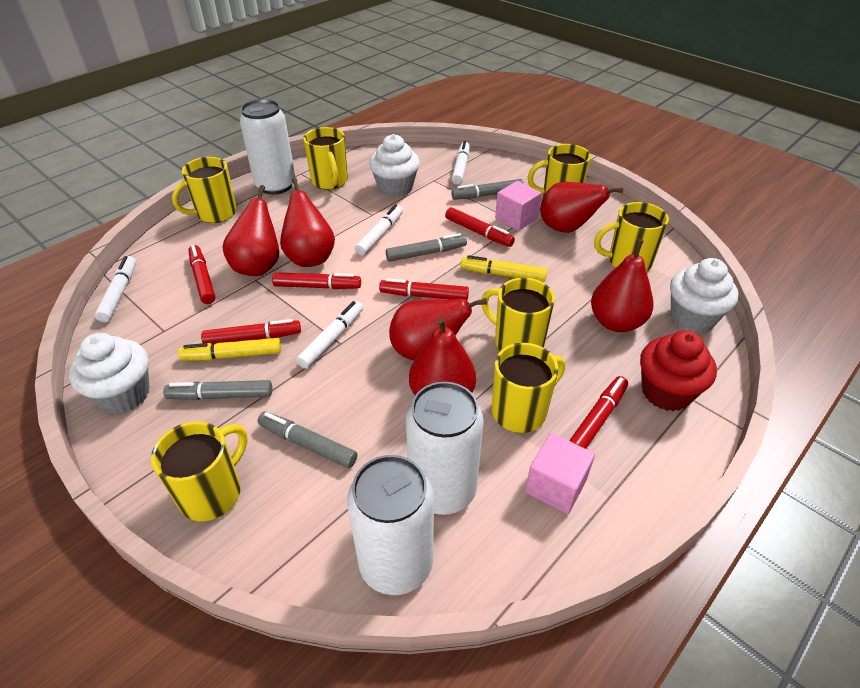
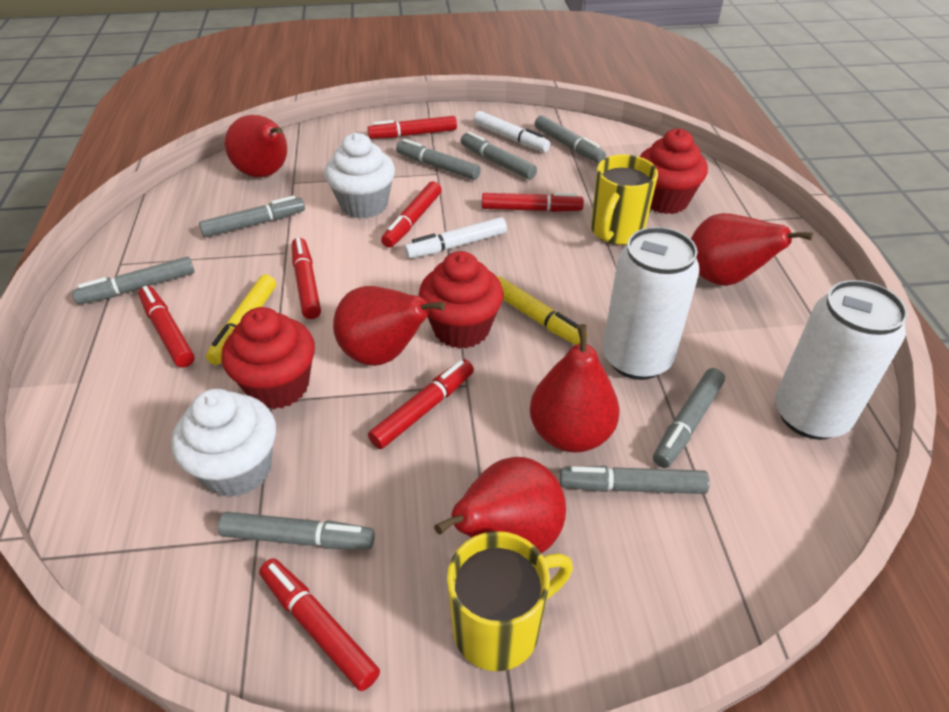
grey marker: [163,380,272,400] [257,411,358,468] [386,233,467,262] [451,179,524,200] = 4 -> [72,257,195,305] [199,196,305,238] [218,512,375,550] [396,139,481,180] [461,132,537,180] [535,115,606,163] [559,466,710,494] [653,368,725,468] = 8
pink cube: [495,181,541,231] [525,433,595,514] = 2 -> none = 0
red cupcake: [640,330,717,411] = 1 -> [221,307,315,409] [419,251,504,349] [640,129,708,214] = 3
red marker: [188,245,215,304] [201,319,301,344] [272,272,361,289] [379,278,469,300] [445,207,515,247] [569,376,628,449] = 6 -> [138,286,195,368] [259,558,380,691] [292,237,321,319] [368,116,457,139] [368,359,474,449] [381,181,442,248] [482,193,584,212] = 7
red pear: [222,185,279,276] [280,178,335,267] [389,298,487,361] [409,317,476,395] [540,182,623,233] [591,239,654,332] = 6 -> [224,115,287,177] [333,286,445,366] [434,457,566,553] [530,324,620,453] [691,213,813,286] = 5
white can: [240,99,296,195] [347,455,434,595] [406,382,484,515] = 3 -> [603,227,700,380] [775,280,908,440] = 2
white cupcake: [69,333,150,414] [369,134,420,197] [670,258,739,333] = 3 -> [171,389,276,497] [324,133,395,219] = 2
white marker: [95,256,136,322] [296,301,363,369] [355,204,403,256] [451,141,470,185] = 4 -> [404,217,507,259] [474,111,550,152] = 2
yellow mug: [151,421,248,521] [172,157,237,223] [303,127,348,190] [482,278,555,351] [492,343,565,433] [528,144,591,197] [594,202,669,272] = 7 -> [447,531,573,671] [591,154,658,245] = 2

